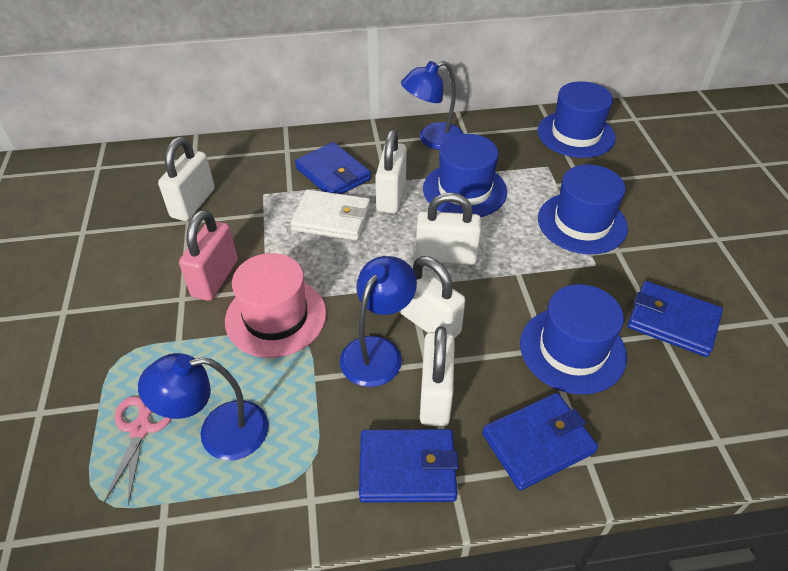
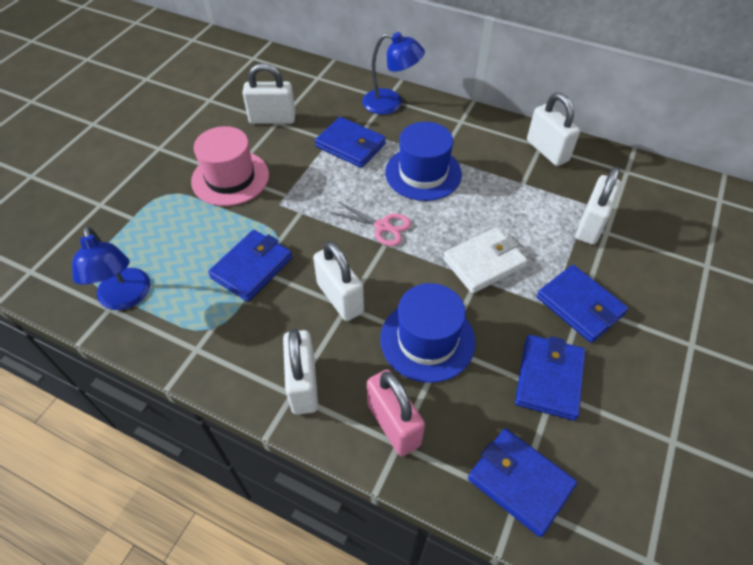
blue hat: [423,134,507,217] [520,284,627,395] [537,81,616,158] [538,164,628,254] = 4 -> [380,283,475,383] [385,122,462,201] = 2
blue lamp: [138,353,269,460] [340,256,417,387] [401,61,464,150] = 3 -> [72,226,150,310] [362,32,425,115] = 2
blue wallet: [295,142,371,194] [359,429,459,503] [482,393,598,491] [627,281,723,357] = 4 -> [208,230,292,302] [315,117,386,168] [468,428,577,537] [515,335,586,421] [537,265,628,343] = 5

